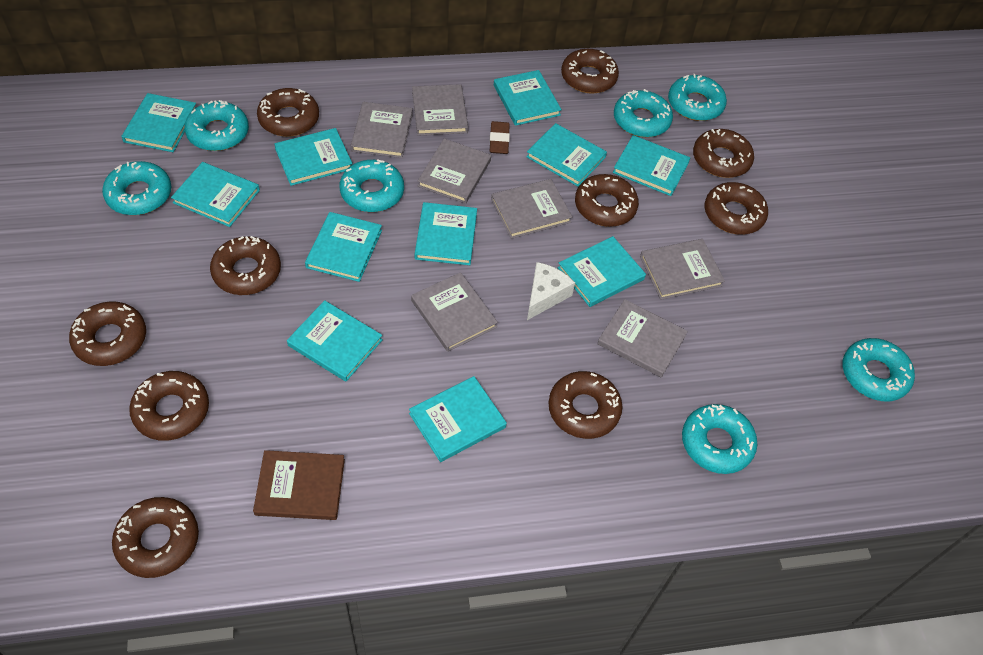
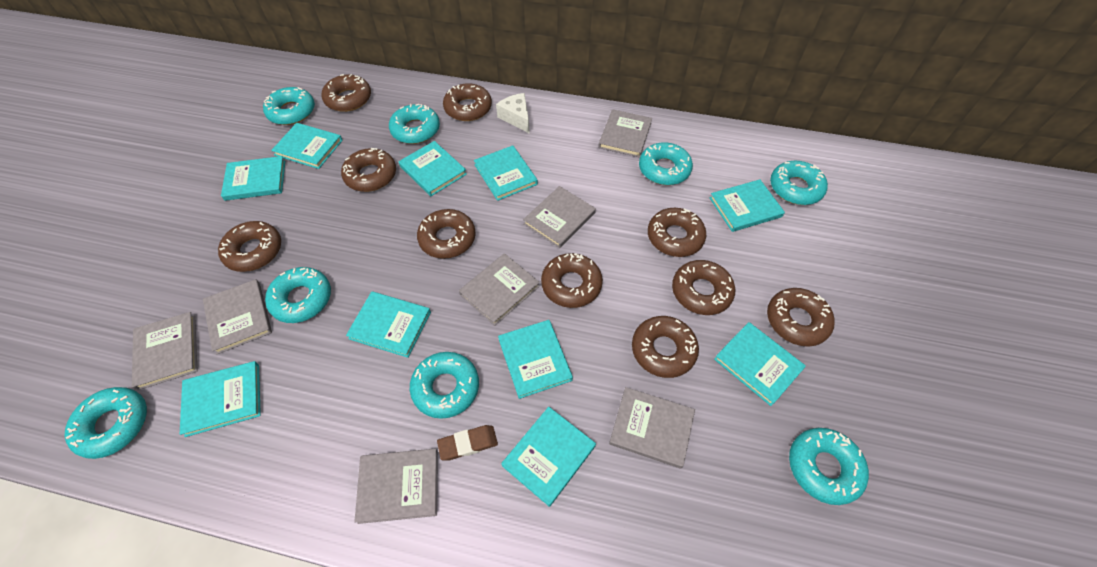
brown book: [253,450,345,520] = 1 -> none = 0
turquoise book: [121,93,196,152] [171,162,260,227] [275,128,352,186] [287,300,383,381] [305,212,382,282] [409,376,507,462] [415,202,477,265] [494,70,562,126] [526,123,607,187] [558,236,646,307] [613,135,690,196] = 11 -> [180,361,261,437] [221,156,285,201] [271,123,343,169] [346,291,431,358] [399,141,467,196] [474,145,538,201] [498,320,573,399] [501,407,596,507] [710,179,785,232] [714,322,806,406] = 10
turquoise donut: [102,161,171,215] [184,100,249,151] [340,159,404,212] [614,89,673,137] [668,74,727,121] [682,404,758,474] [843,338,915,401] = 7 -> [65,387,147,459] [263,87,315,125] [265,267,331,323] [389,104,440,144] [410,352,479,419] [639,142,693,185] [770,161,828,205] [789,428,869,505] = 8

